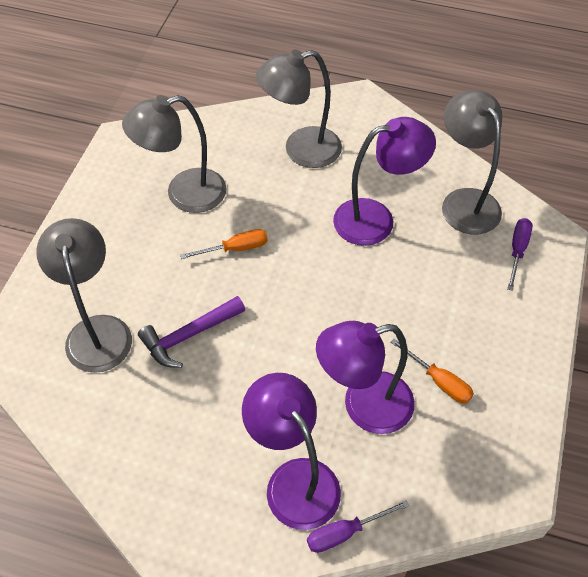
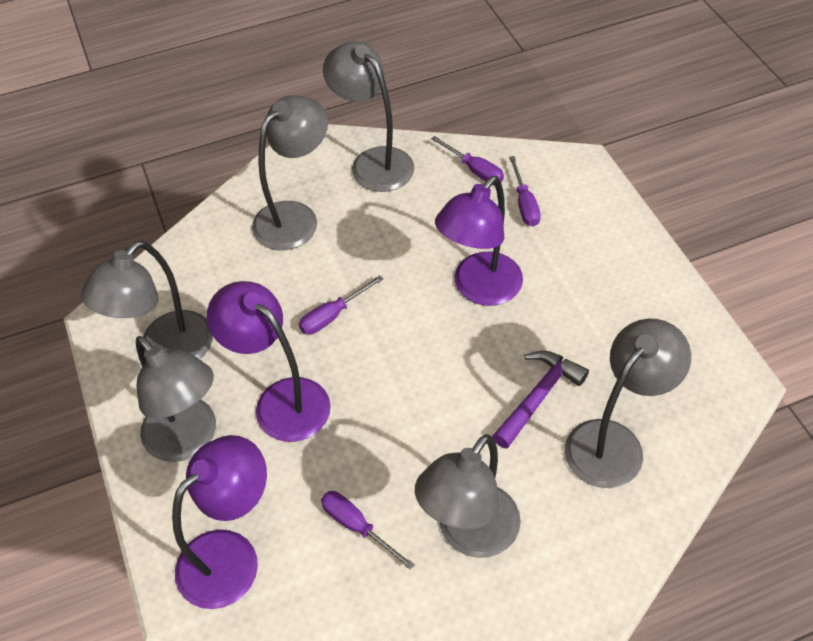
grey lamp: [36,218,132,373] [122,95,226,213] [256,49,342,168] [442,90,502,234] = 4 -> [81,241,213,359] [136,336,216,462] [252,95,328,250] [323,41,414,192] [415,434,521,558] [565,319,691,488] = 6
orange screwdriver: [180,229,268,259] [391,339,474,403] = 2 -> none = 0
purple screwdriver: [307,500,409,553] [507,218,533,291] = 2 -> [299,275,383,335] [321,491,415,570] [431,136,504,185] [509,156,541,227] = 4

